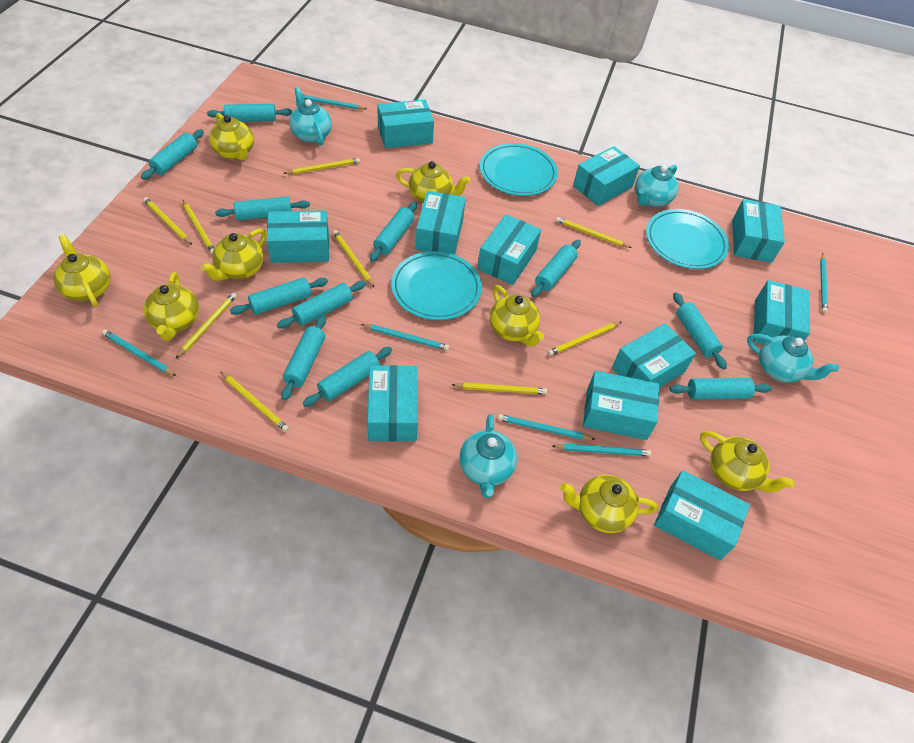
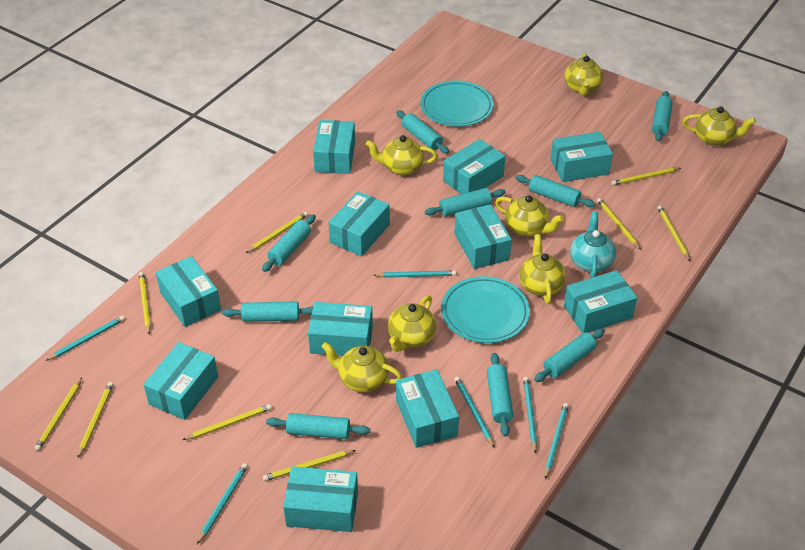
turquoise plate: [391,251,482,320] [480,143,558,196] [646,209,729,269] = 3 -> [420,81,494,127] [441,276,530,343] = 2
turquoise rolling pin: [141,129,204,180] [207,104,292,122] [215,197,310,221] [230,277,328,315] [277,281,366,329] [281,315,326,400] [303,347,392,407] [370,202,417,262] [531,240,581,297] [670,378,772,400] [673,292,727,370] = 11 -> [222,301,313,322] [262,214,316,272] [266,413,370,439] [396,110,449,154] [425,188,506,217] [487,353,513,437] [515,175,595,207] [534,329,605,382] [652,91,673,142] = 9
turquoise teapot: [289,87,332,146] [459,414,517,498] [635,165,678,207] [747,334,839,383] = 4 -> [570,212,616,278] = 1
yellow teapot: [54,235,110,307] [143,272,199,341] [201,228,267,281] [209,113,254,160] [396,161,470,203] [490,285,544,347] [560,475,658,533] [700,431,794,493] = 8 -> [322,342,402,392] [366,135,437,175] [388,295,436,352] [495,195,564,237] [519,234,566,304] [564,53,603,96] [682,106,756,146] = 7

